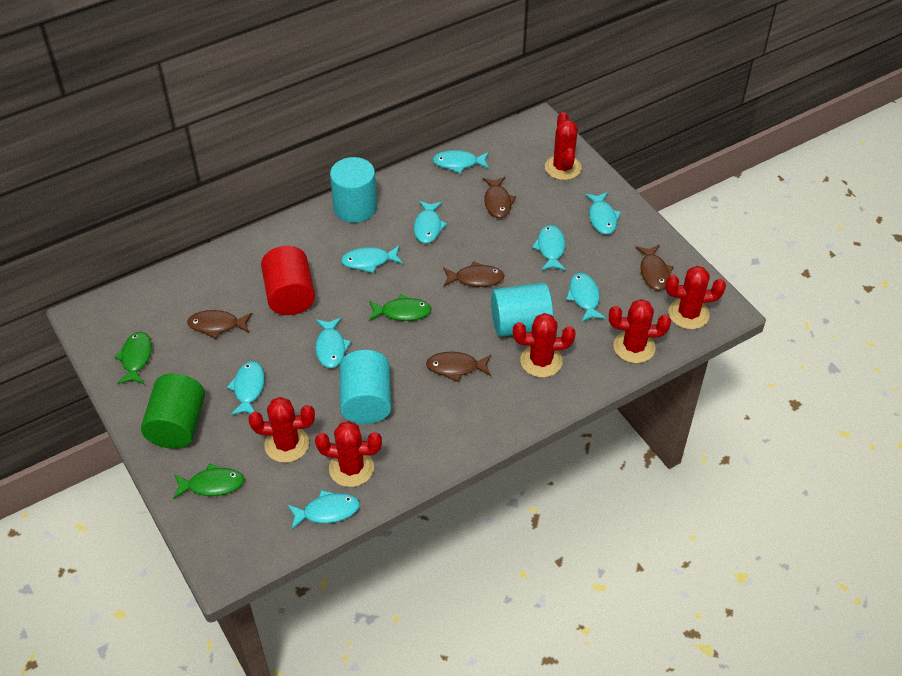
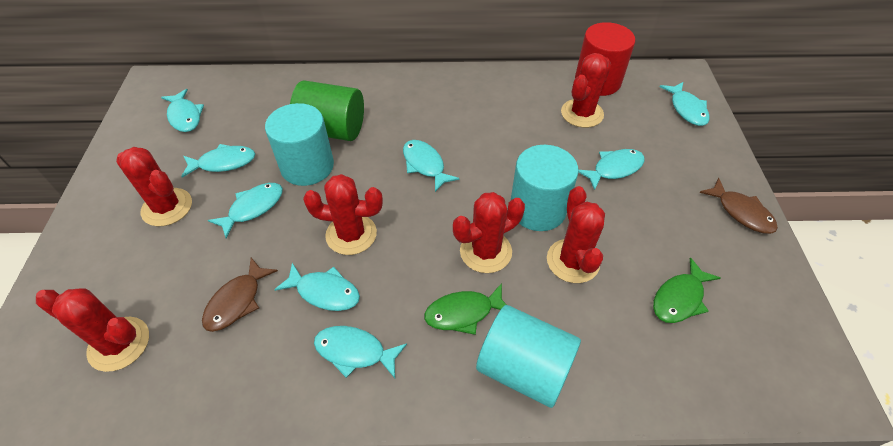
brown fish: [187,310,252,339] [426,352,491,382] [443,261,505,287] [482,177,516,218] [635,245,674,291] = 5 -> [202,258,278,332] [699,178,778,234] = 2
green fish: [114,332,152,384] [173,463,244,499] [369,294,432,321] = 3 -> [424,283,507,335] [653,257,720,323] = 2
turquoise fish: [227,361,265,415] [287,490,360,530] [315,317,351,368] [341,246,403,273] [414,201,447,244] [432,150,489,174] [532,225,566,270] [566,273,606,322] [585,192,621,235] = 9 -> [161,89,204,132] [181,144,255,178] [208,183,283,239] [274,263,360,311] [314,326,407,378] [403,140,460,192] [578,149,645,190] [660,82,709,126] = 8

